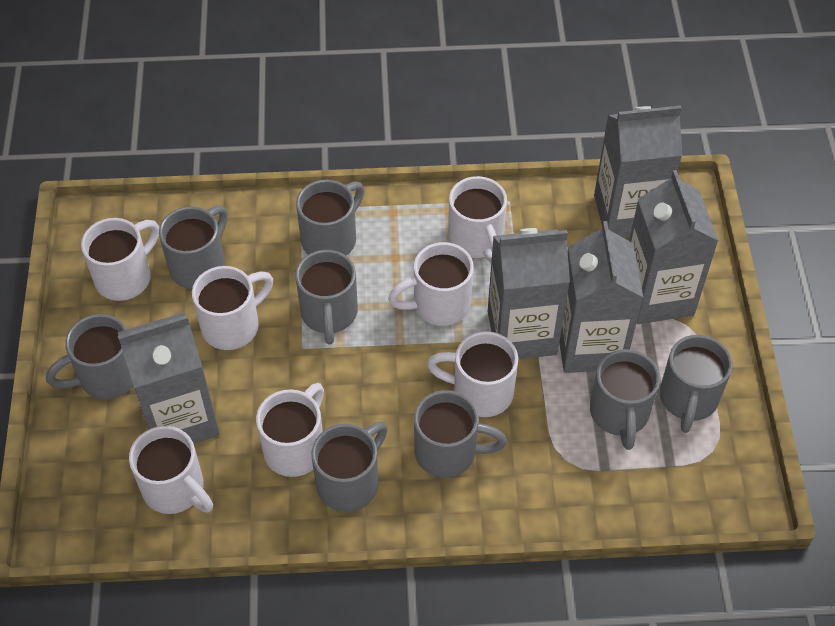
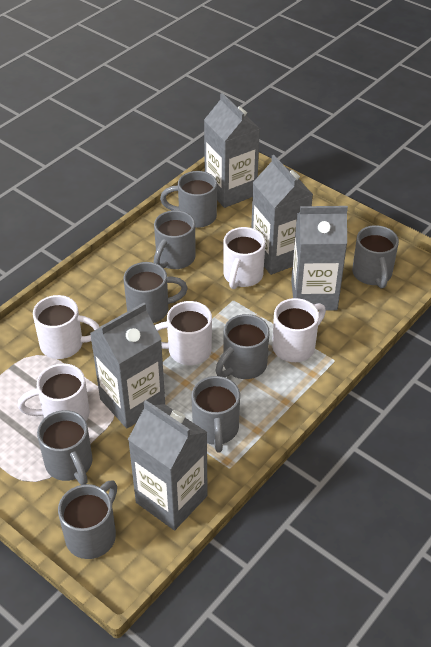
white mug: [81,218,159,301] [129,426,213,514] [192,266,273,350] [256,383,324,477] [388,242,474,326] [427,331,518,417] [448,176,507,263] = 7 -> [18,363,90,421] [33,295,100,359] [154,301,212,365] [223,227,265,289] [272,298,326,362] = 5

